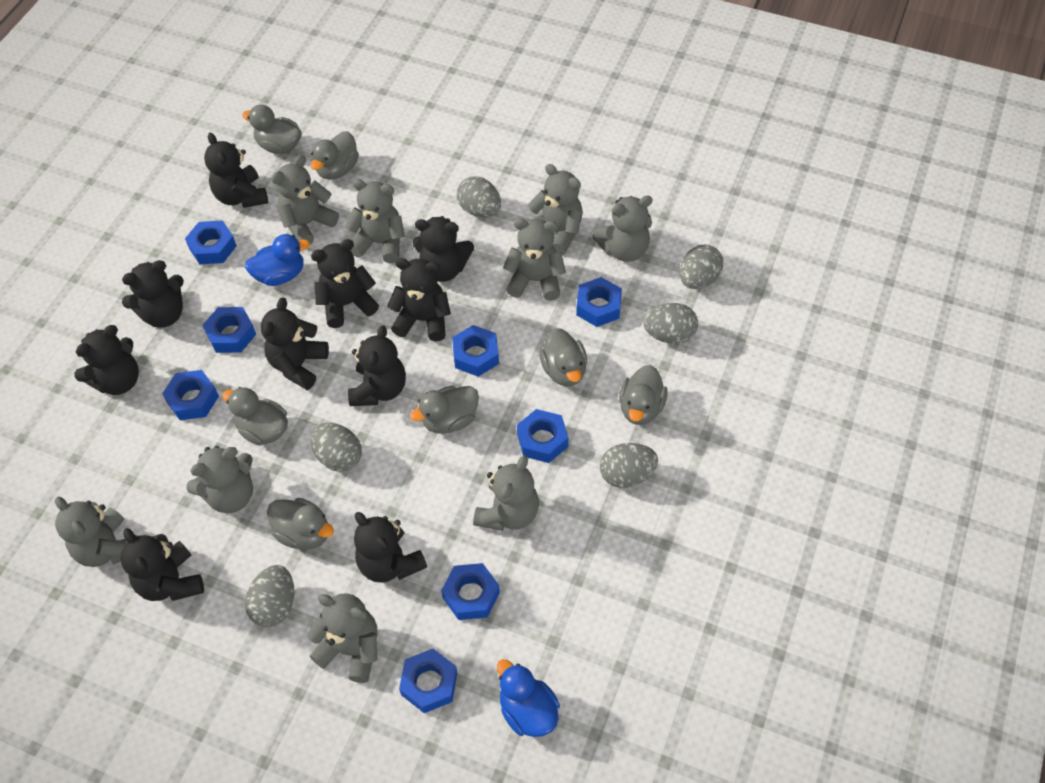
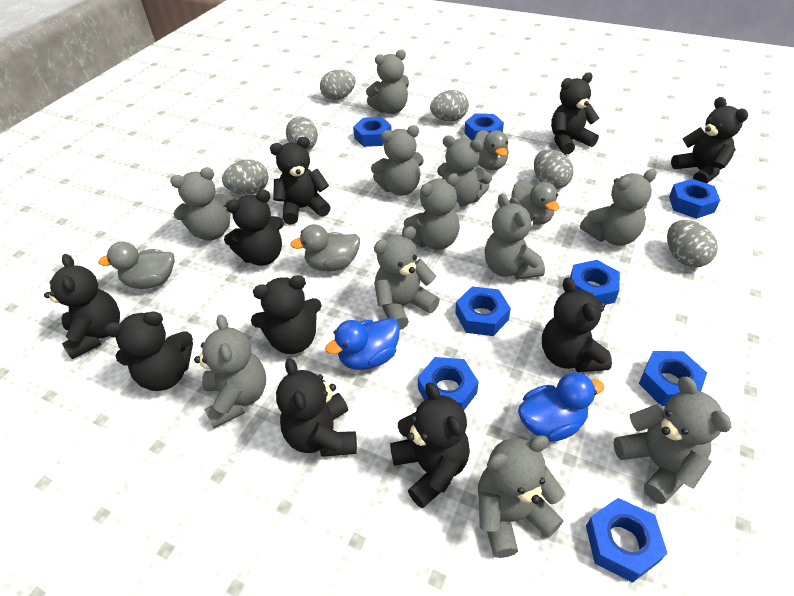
grey duck: [222,387,288,446] [242,105,302,154] [267,498,334,550] [311,131,359,180] [410,386,479,434] [539,328,587,386] [619,365,668,425] = 7 -> [98,242,175,289] [290,224,360,271] [474,130,509,170] [509,180,559,225] = 4
grey teddy bear: [55,497,137,567] [186,446,253,513] [272,155,339,245] [307,593,377,683] [345,179,405,263] [473,455,539,531] [503,218,566,301] [528,164,583,255] [592,195,652,262] = 9 -> [170,167,232,240] [194,315,266,428] [366,50,409,114] [371,125,424,196] [374,226,440,330] [402,173,460,250] [437,135,492,207] [478,435,564,558] [485,194,545,280] [580,169,657,246] [613,377,732,504] = 11

